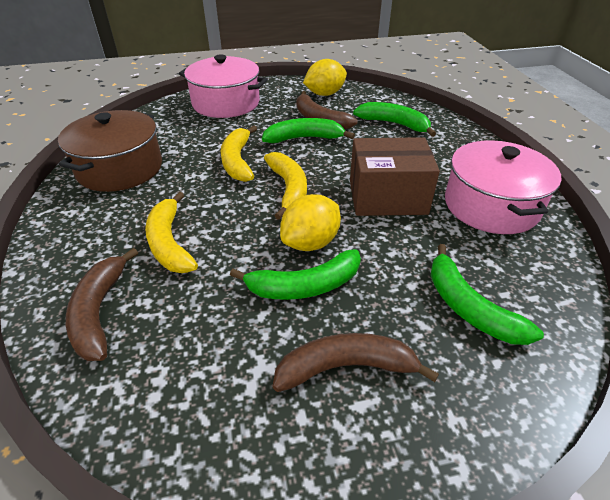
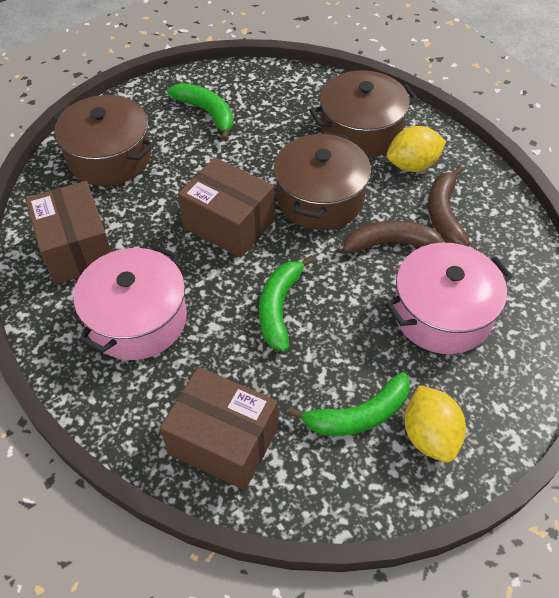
brown banana: [66,248,138,361] [273,333,439,392] [296,91,357,129] = 3 -> [343,221,444,253] [428,166,470,247] = 2
brown box: [350,137,440,216] = 1 -> [25,181,111,284] [160,367,278,490] [178,157,274,258] = 3
brown pot: [58,110,162,192] = 1 -> [53,95,154,186] [274,131,371,230] [310,70,418,158] = 3
green banana: [230,249,361,300] [262,118,355,143] [353,102,436,137] [431,244,544,345] = 4 -> [168,83,233,141] [259,256,315,352] [287,372,410,436] = 3
yellow banana: [145,192,198,273] [221,125,257,182] [264,152,307,220] = 3 -> none = 0

